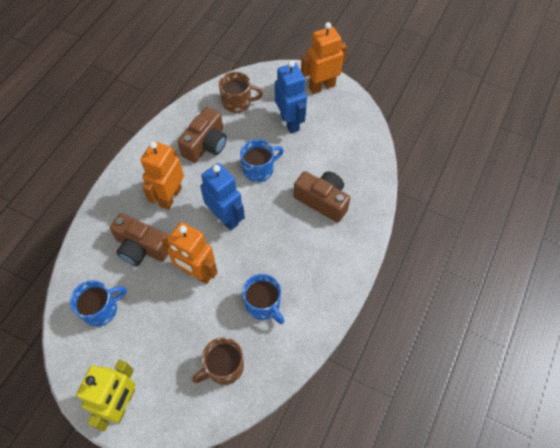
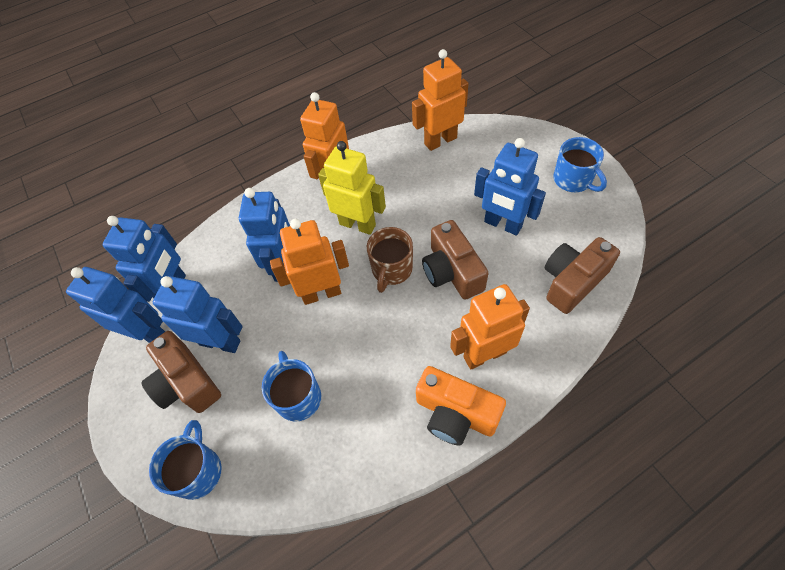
blue robot: [200,163,245,231] [275,60,307,133] = 2 -> [66,267,165,343] [103,216,186,302] [153,276,243,353] [239,188,290,282] [474,138,546,236] = 5
brown mug: [192,337,244,385] [219,72,263,113] = 2 -> [367,227,413,293] = 1
orange camera: none = 0 -> [416,366,506,445] = 1
orange robot: [141,141,184,210] [162,222,218,284] [301,22,347,94] = 3 -> [270,219,349,305] [300,92,349,184] [412,49,469,151] [450,284,530,369] = 4

